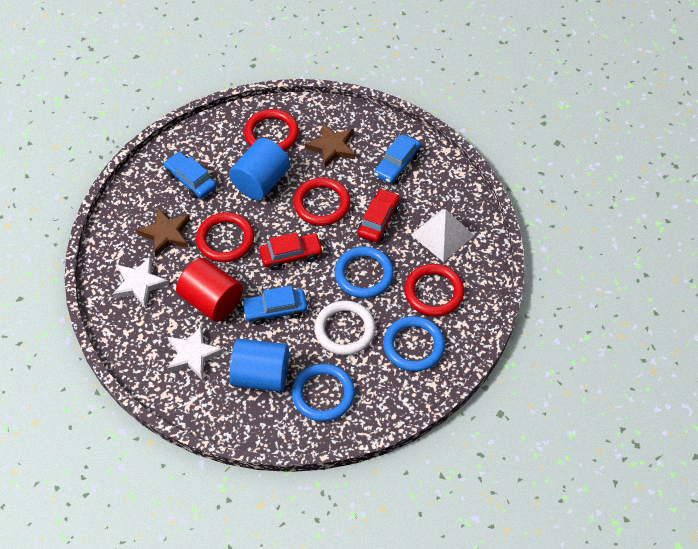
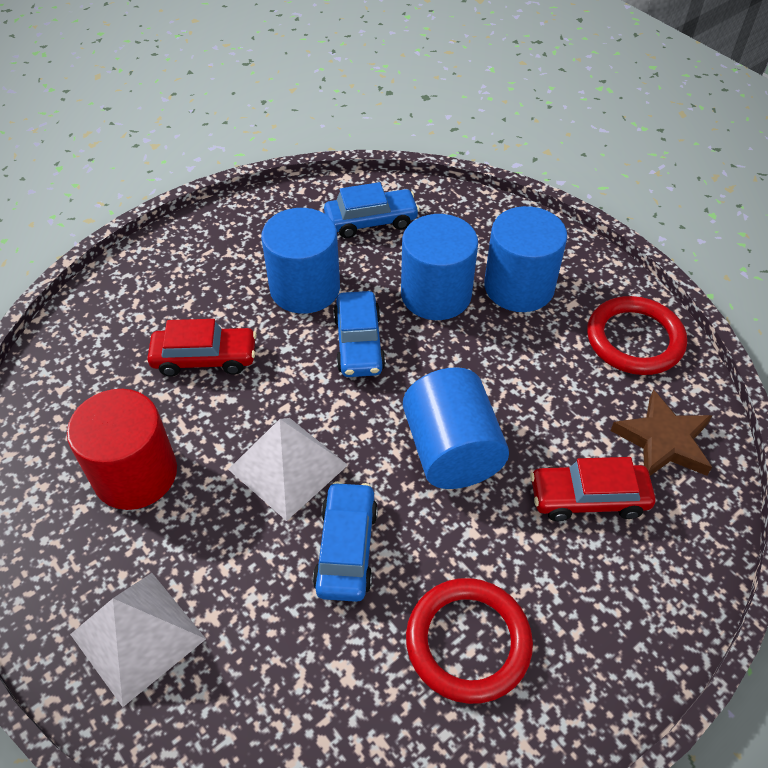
blue cylinder: [229,138,290,200] [230,339,289,392] = 2 -> [261,208,340,314] [401,214,478,320] [403,367,509,489] [484,206,567,312] = 4
blue ring: [292,363,355,422] [334,246,394,298] [383,316,445,372] = 3 -> none = 0
brown star: [136,208,190,257] [305,123,355,168] = 2 -> [610,389,713,476] = 1
red ring: [196,212,254,262] [244,109,299,151] [293,177,351,226] [404,264,464,317] = 4 -> [406,578,533,704] [587,296,687,375] = 2
white pyramid: [411,209,474,262] = 1 -> [70,573,206,707] [228,418,348,521] = 2
white ring: [314,300,376,355] = 1 -> none = 0
white star: [112,257,169,309] [167,325,224,380] = 2 -> none = 0

